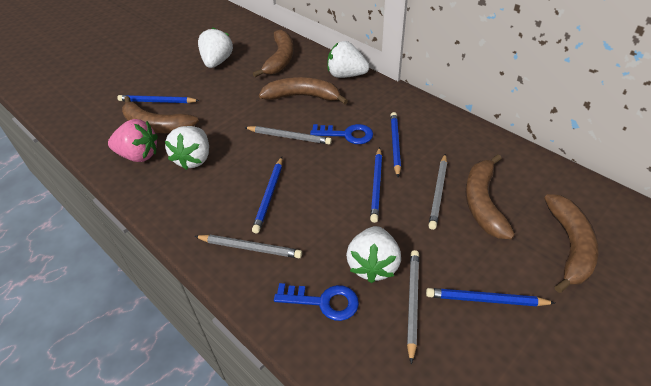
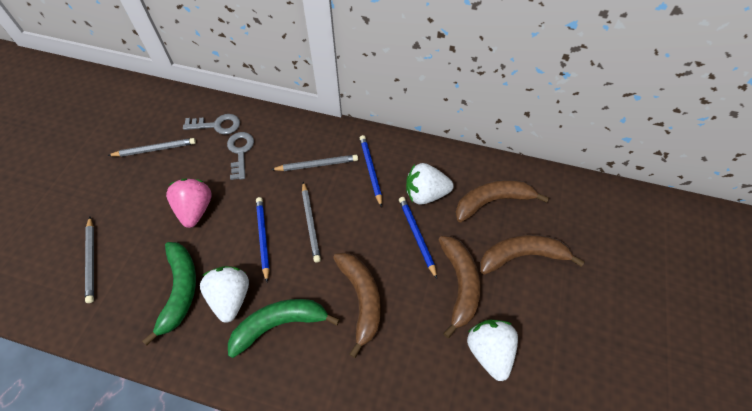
blue key: [274,283,359,321] [310,124,373,144] = 2 -> none = 0
blue pencil: [117,95,200,103] [252,157,283,233] [370,147,382,223] [391,112,401,177] [426,288,555,306] = 5 -> [256,197,270,282] [360,135,382,207] [399,197,437,279] = 3
brown banana: [122,96,199,133] [253,30,294,77] [259,77,348,104] [466,154,515,239] [544,194,599,293] = 5 -> [333,252,381,358] [438,236,480,338] [455,180,549,222] [480,235,584,274] = 4
green banana: none = 0 -> [142,242,196,346] [228,299,340,358] = 2
grey key: none = 0 -> [183,114,240,135] [227,132,254,180] = 2
white strawberry: [165,126,209,170] [198,28,233,68] [327,41,370,78] [346,226,401,283] = 4 -> [200,266,249,323] [406,163,454,205] [467,320,518,381] = 3

